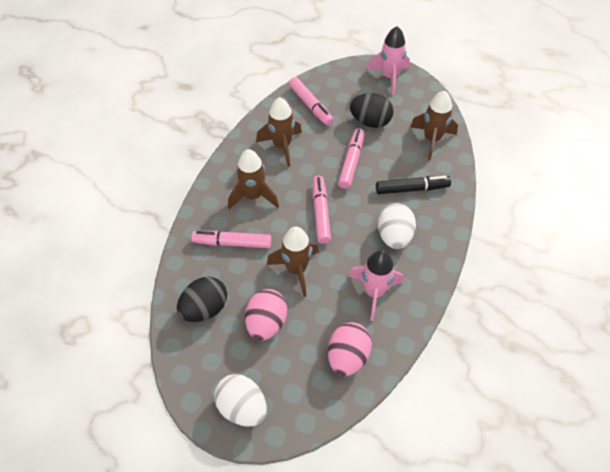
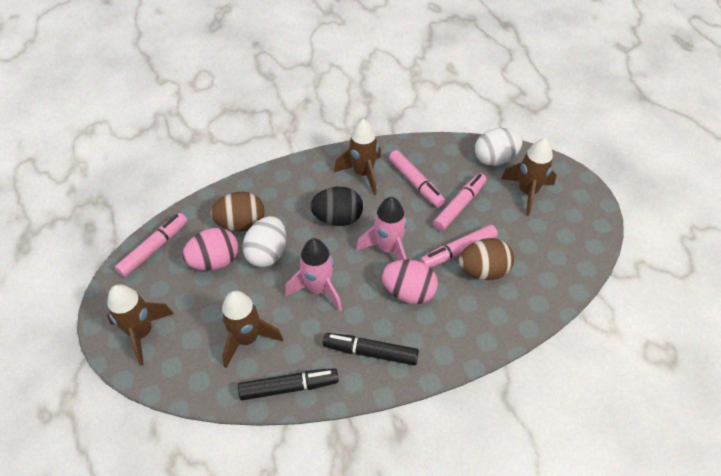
black egg: [177,277,227,322] [350,93,393,128] = 2 -> [310,187,363,226] = 1
black marker: [376,176,451,194] = 1 -> [238,368,339,400] [323,333,419,366] = 2
brown egg: none = 0 -> [210,192,265,232] [459,238,514,280] = 2

